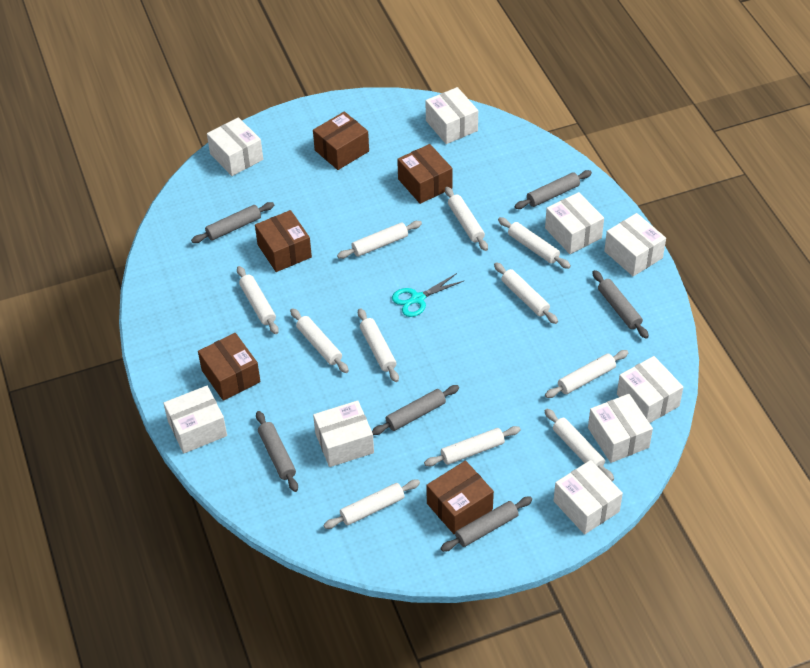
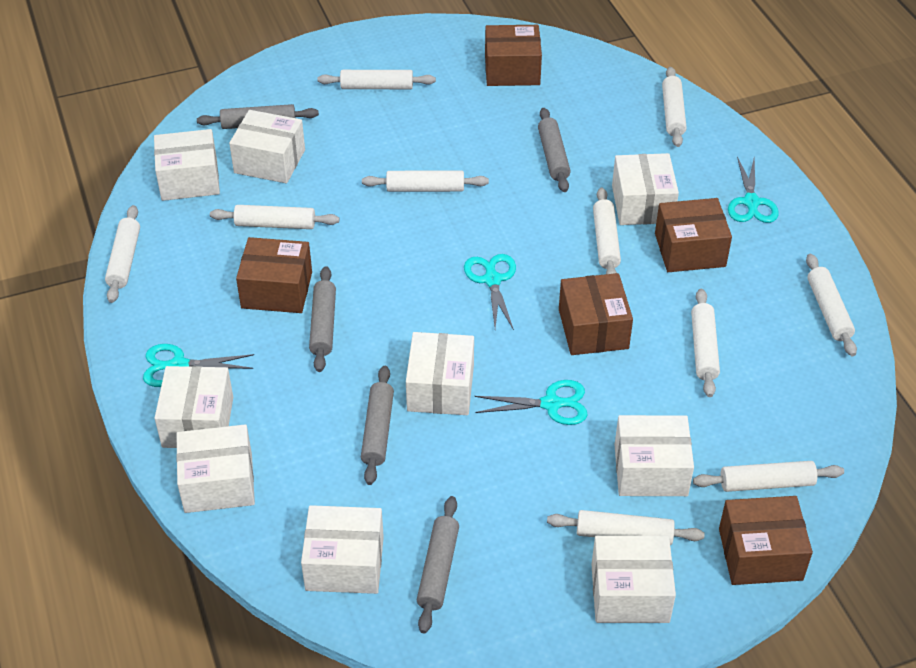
grey rolling pin: [191,202,274,243] [256,411,298,492] [372,385,459,435] [441,497,532,552] [514,170,592,209] [592,270,649,339] = 6 -> [197,104,319,129] [309,266,336,372] [361,366,394,485] [417,496,459,633] [538,108,571,192] = 5
turquoise scissors: [392,273,463,317] = 1 -> [143,344,254,387] [464,254,516,330] [474,380,588,425] [728,156,779,223] = 4
white rolling pin: [237,266,279,334] [290,308,349,373] [323,480,420,529] [337,221,422,259] [358,308,399,382] [424,426,521,467] [445,187,488,251] [494,262,558,324] [498,217,571,269] [545,350,628,398] [545,409,614,481] = 11 -> [105,205,140,303] [210,205,339,229] [318,70,436,89] [362,171,489,192] [547,510,705,545] [593,188,621,274] [662,67,687,147] [691,289,720,397] [693,461,844,492] [806,254,857,356] = 10

